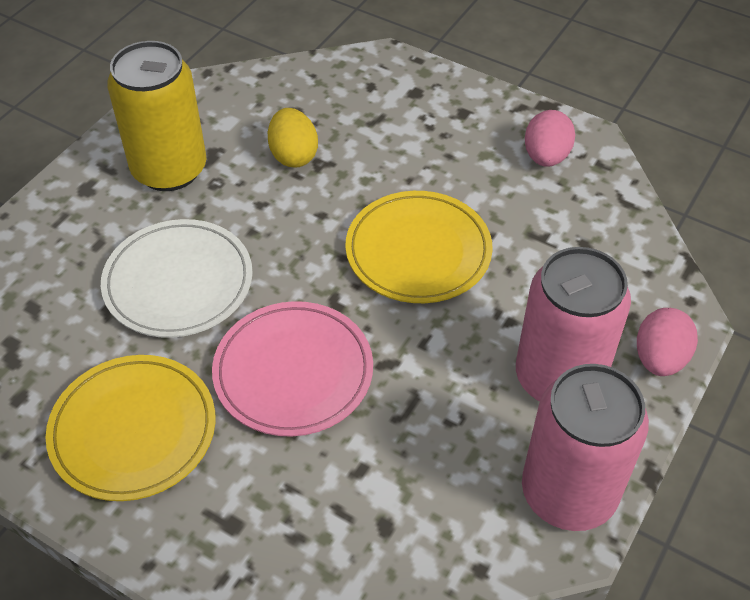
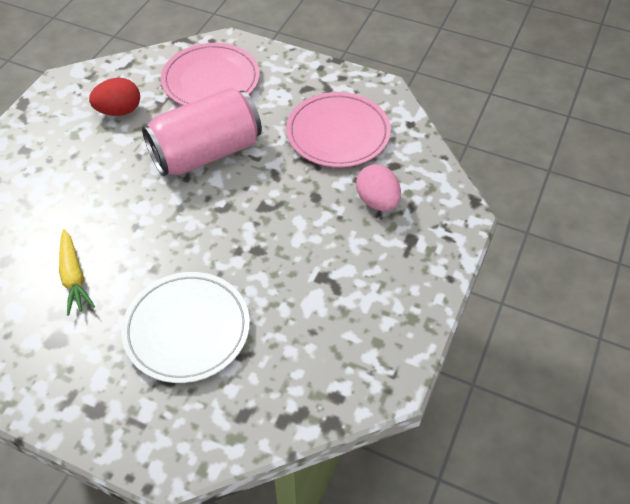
pink can: [516,247,631,401] [522,364,649,531] = 2 -> [142,88,262,176] = 1
pink egg: [525,110,575,167] [637,308,698,376] = 2 -> [356,164,401,211] = 1
pink plate: [212,301,373,437] = 1 -> [161,43,260,105] [286,92,391,167] = 2
red egg: none = 0 -> [89,78,140,116] = 1
yellow can: [107,41,206,191] = 1 -> none = 0
yellow carrot: none = 0 -> [59,229,95,316] = 1
yellow egg: [268,108,318,168] = 1 -> none = 0
yellow plate: [46,355,216,501] [345,191,493,303] = 2 -> none = 0

